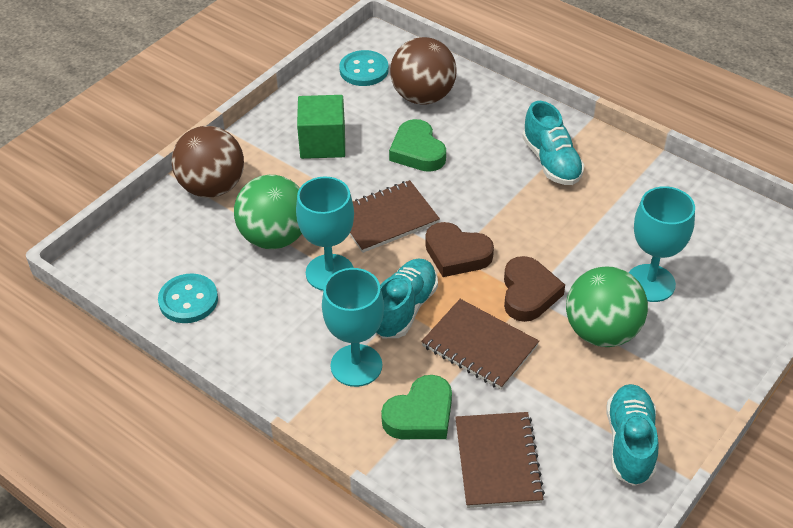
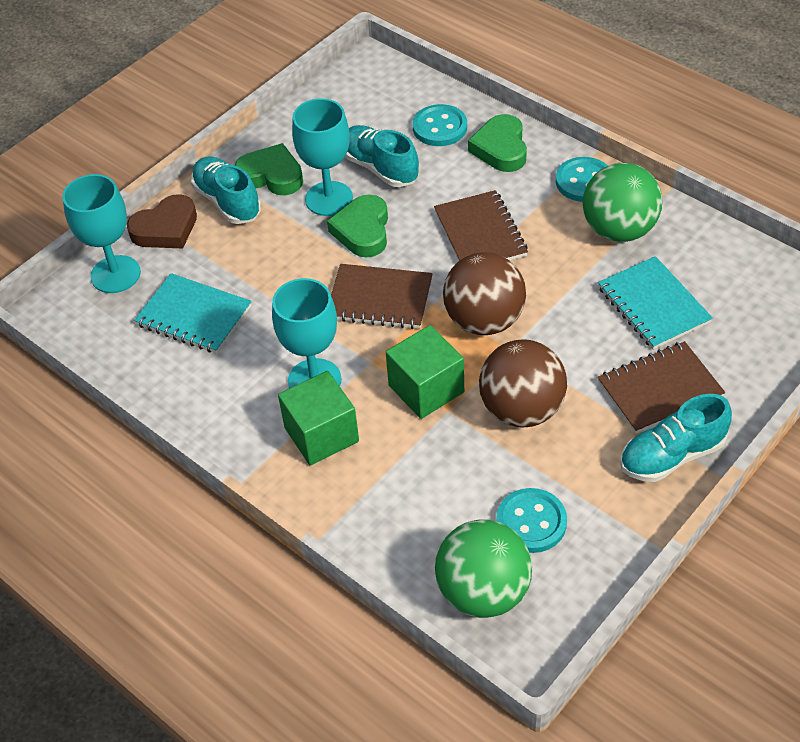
brown heart: [425,222,494,277] [504,256,565,322] = 2 -> [127,194,197,249] = 1
green cube: [297,95,345,159] = 1 -> [278,371,359,466] [386,325,464,419] = 2
green heart: [381,375,452,439] [389,119,446,172] = 2 -> [234,143,303,195] [327,194,388,258] [468,114,527,172] = 3
turquoise button: [158,274,218,323] [339,50,389,86] = 2 -> [413,104,467,146] [496,488,567,553] [556,157,608,202] = 3
turquoise notebook: none = 0 -> [134,273,252,354] [598,256,713,350] = 2

